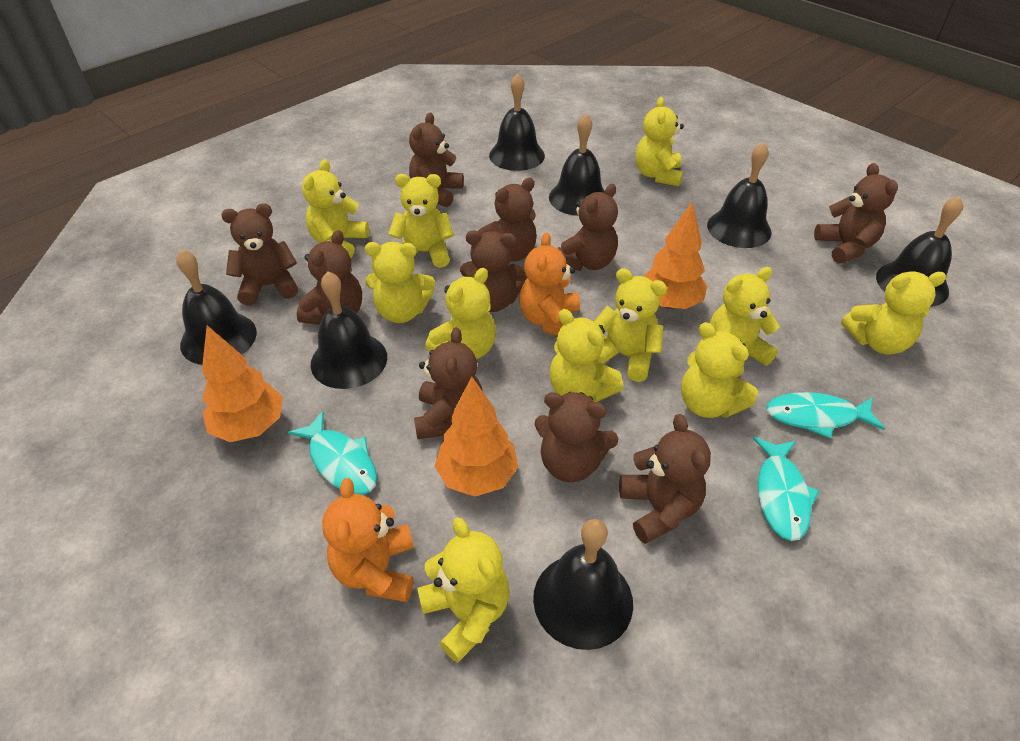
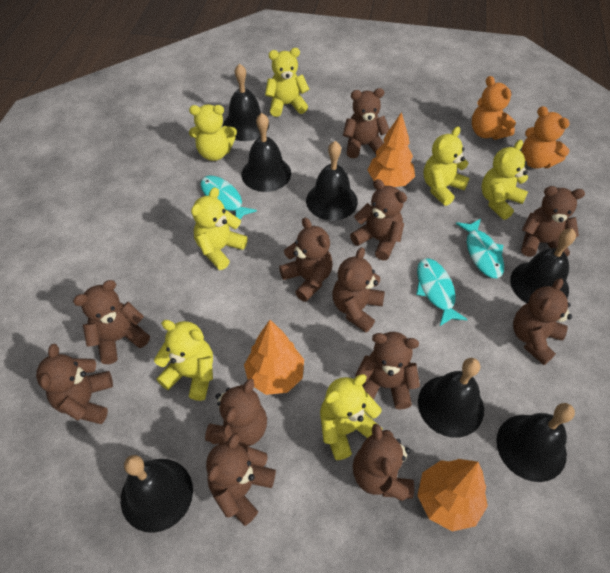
brown teddy bear: [221,203,298,305] [297,230,362,325] [409,113,464,207] [414,327,483,439] [460,231,527,312] [478,178,537,261] [534,392,619,482] [557,184,618,271] [619,414,711,544] [814,163,898,264] = 10 -> [36,344,113,424] [73,280,150,364] [205,379,267,447] [206,433,276,526] [279,217,333,302] [333,247,385,333] [343,88,389,158] [350,179,407,261] [353,424,414,501] [355,332,420,410] [513,278,572,365] [521,186,585,257] = 12
yellow teddy bear: [302,159,369,258] [365,242,435,323] [388,174,454,268] [417,517,510,663] [425,268,496,359] [550,309,624,402] [594,268,667,382] [635,97,684,186] [681,322,758,418] [710,267,780,378] [841,271,946,355] = 11 -> [154,320,213,401] [189,104,237,161] [191,187,248,270] [265,48,309,117] [320,374,383,460] [423,127,469,206] [481,140,528,220] = 7

